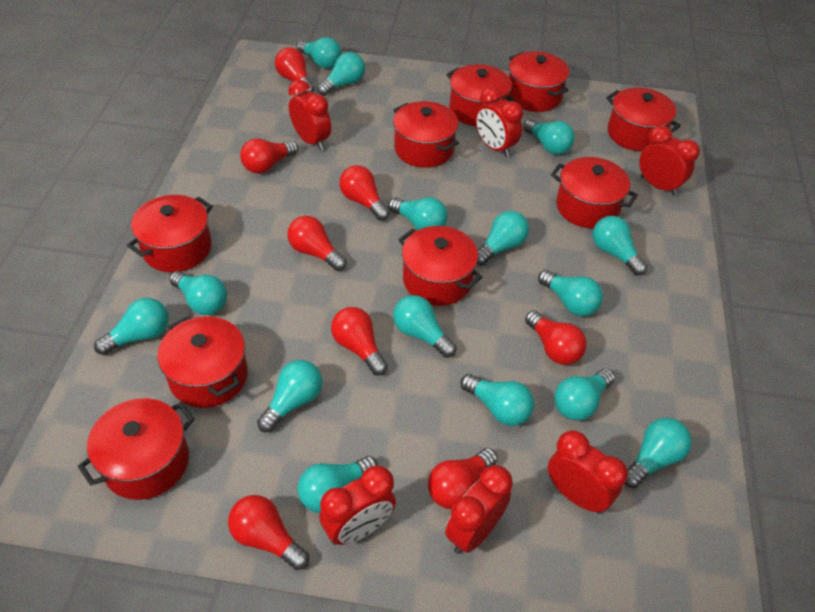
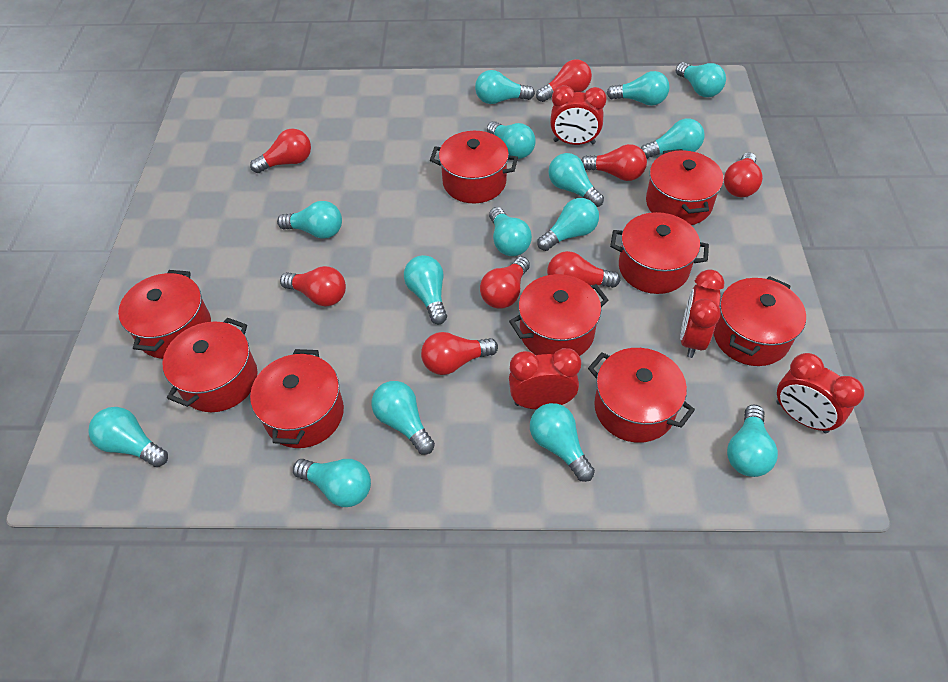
red clock: [288,80,331,151] [319,466,396,545] [445,465,513,554] [476,87,523,158] [548,430,628,514] [639,125,700,196] = 6 -> [509,348,581,409] [550,85,607,145] [680,269,724,358] [777,353,864,433] = 4

